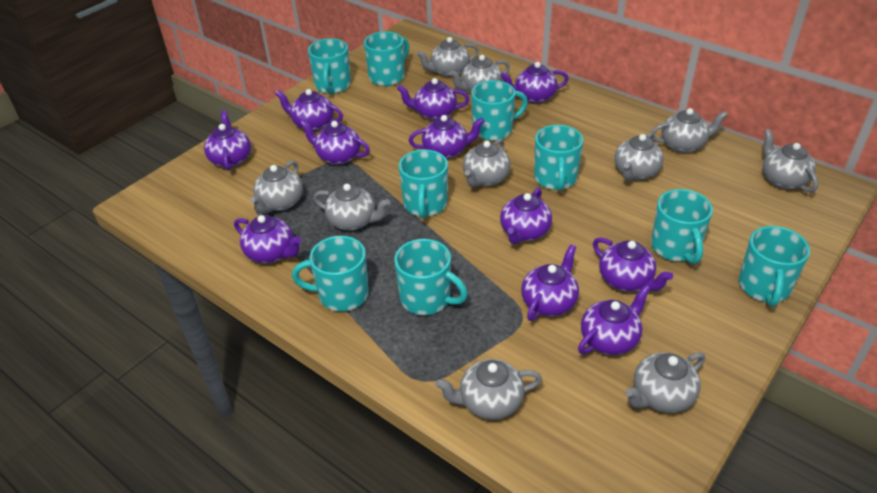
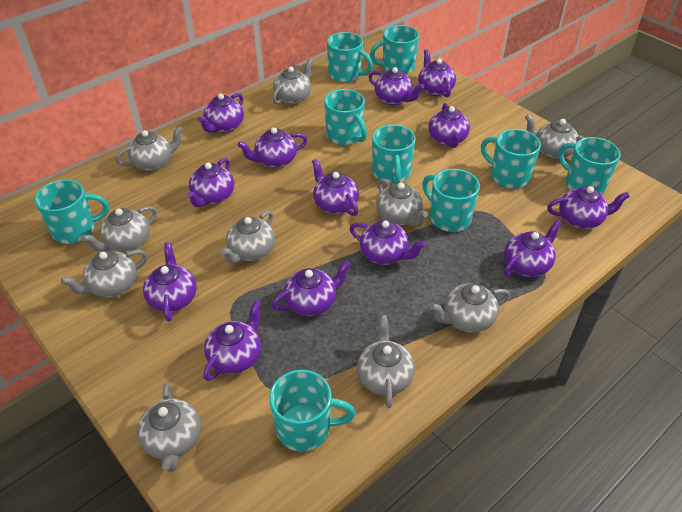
purple teapot: [204,110,251,171] [234,215,301,263] [275,89,343,131] [300,120,370,165] [397,78,470,120] [409,115,485,159] [500,62,569,103] [500,188,552,244] [521,244,579,321] [578,285,651,355] [593,237,673,291] = 11 -> [143,242,197,322] [186,158,234,207] [198,93,244,133] [203,300,261,381] [238,127,307,168] [272,260,351,316] [312,159,359,216] [350,220,426,265] [369,67,424,105] [418,49,456,97] [429,103,470,148] [504,219,562,277] [547,186,630,229] = 13

